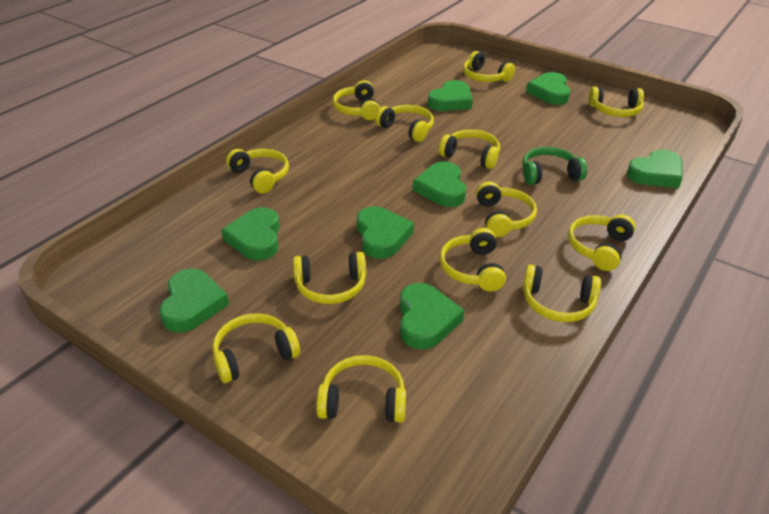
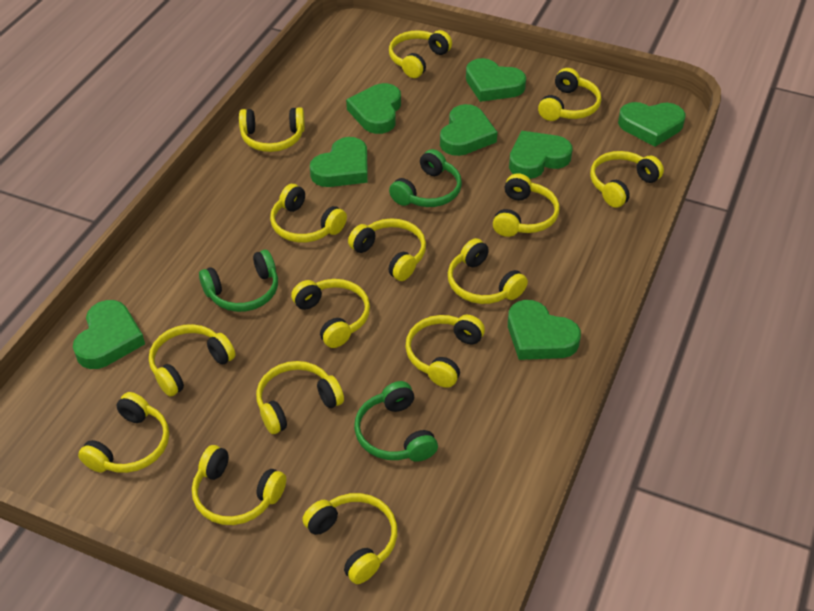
green headphones: [522,147,587,185] = 1 -> [199,250,278,312] [354,381,438,462] [389,149,462,207] = 3
yellow headphones: [212,313,300,383] [226,149,289,194] [293,252,366,304] [316,355,406,423] [333,80,380,120] [375,105,434,142] [439,130,500,169] [439,228,506,292] [463,51,515,82] [476,181,537,237] [523,264,601,322] [568,214,636,271] [589,86,644,117] = 13 -> [78,392,169,473] [149,324,235,397] [192,445,286,525] [239,107,305,152] [256,361,344,434] [270,184,347,243] [291,279,370,348] [302,493,398,584] [348,218,426,281] [389,30,452,78] [405,315,485,388] [448,238,528,304] [493,173,560,237] [538,68,601,121] [590,151,664,208] = 15

